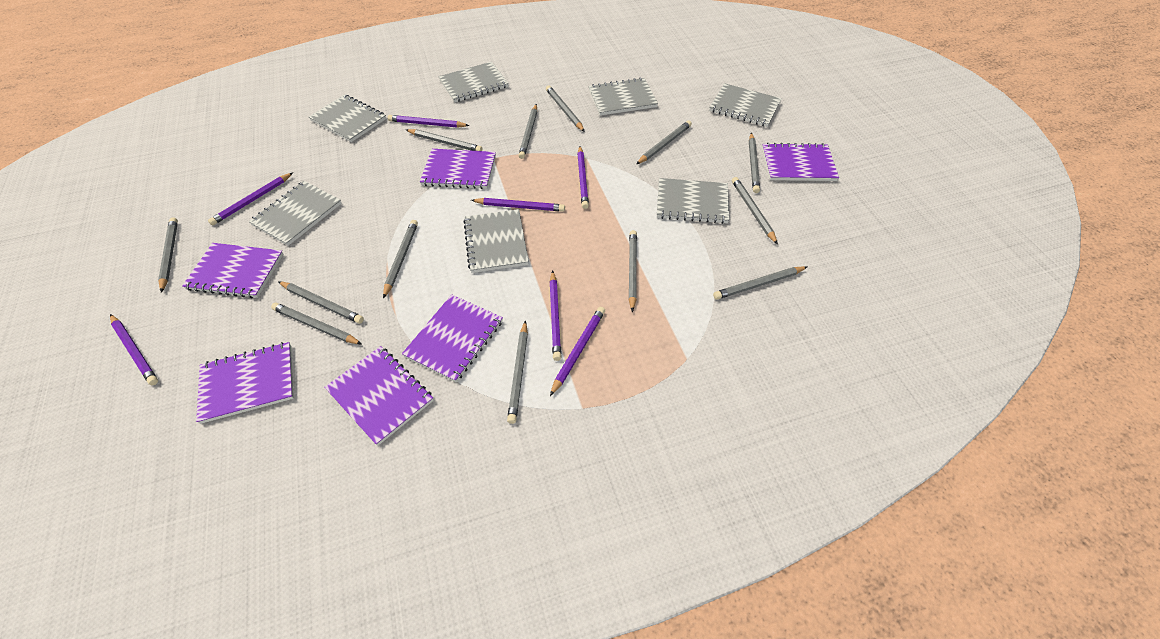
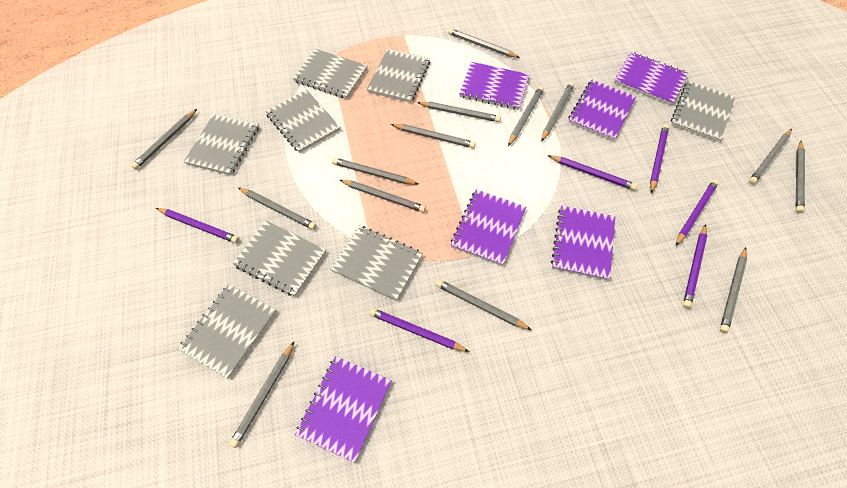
grey notebook: [249,181,342,246] [309,94,386,142] [438,61,509,102] [463,209,529,273] [588,77,658,116] [657,178,729,224] [709,83,782,127] = 7 -> [178,284,276,379] [184,113,259,175] [232,221,326,297] [265,90,340,153] [293,49,368,99] [331,225,423,301] [367,48,430,103] [671,81,735,142] = 8
grey pencil: [158,218,178,293] [271,302,362,344] [278,281,364,324] [383,220,418,298] [406,129,482,151] [507,320,528,424] [518,104,537,159] [546,85,585,132] [629,230,637,312] [637,120,692,164] [713,266,807,300] [732,177,778,244] [749,133,760,193] = 13 -> [131,109,197,170] [229,342,294,448] [238,188,316,230] [332,158,418,185] [340,180,426,213] [391,124,476,148] [417,102,501,122] [436,279,532,330] [448,28,520,58] [508,86,544,146] [541,82,574,142] [720,247,747,333] [749,129,792,184] [796,141,805,213] = 14
purple pencil: [110,314,158,385] [208,173,293,226] [388,115,470,128] [471,198,565,212] [549,270,562,361] [550,307,605,396] [577,146,589,209] = 7 -> [156,208,239,243] [369,308,469,352] [548,155,638,190] [650,124,669,194] [676,179,719,246] [683,224,707,308] = 6

